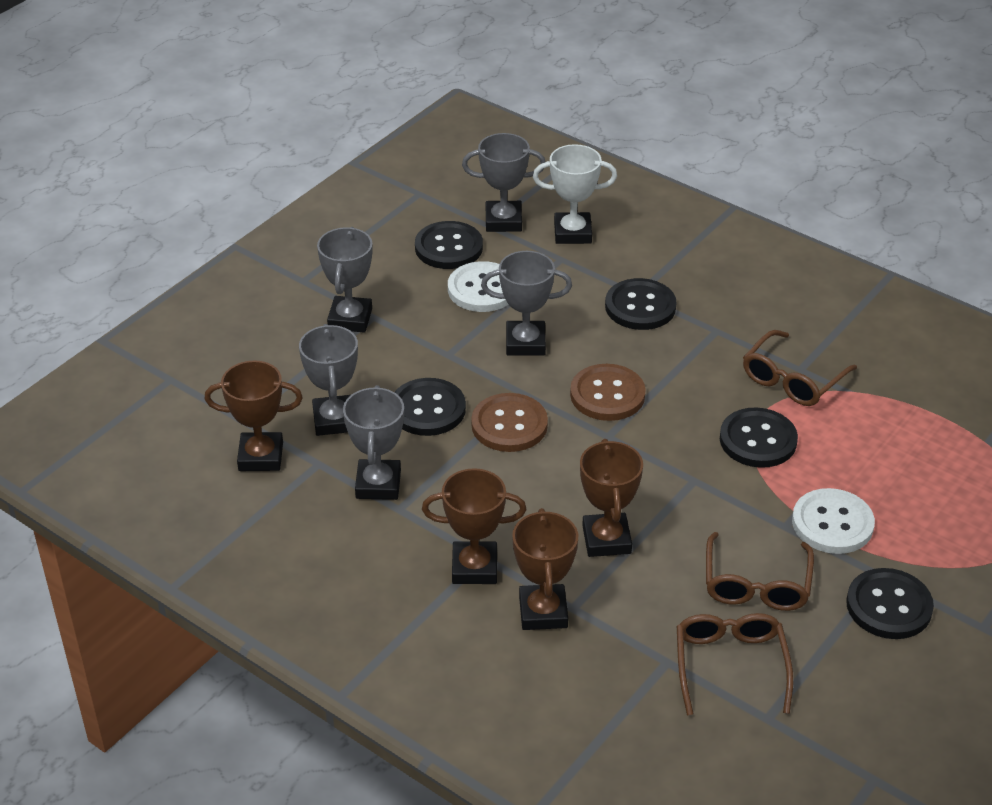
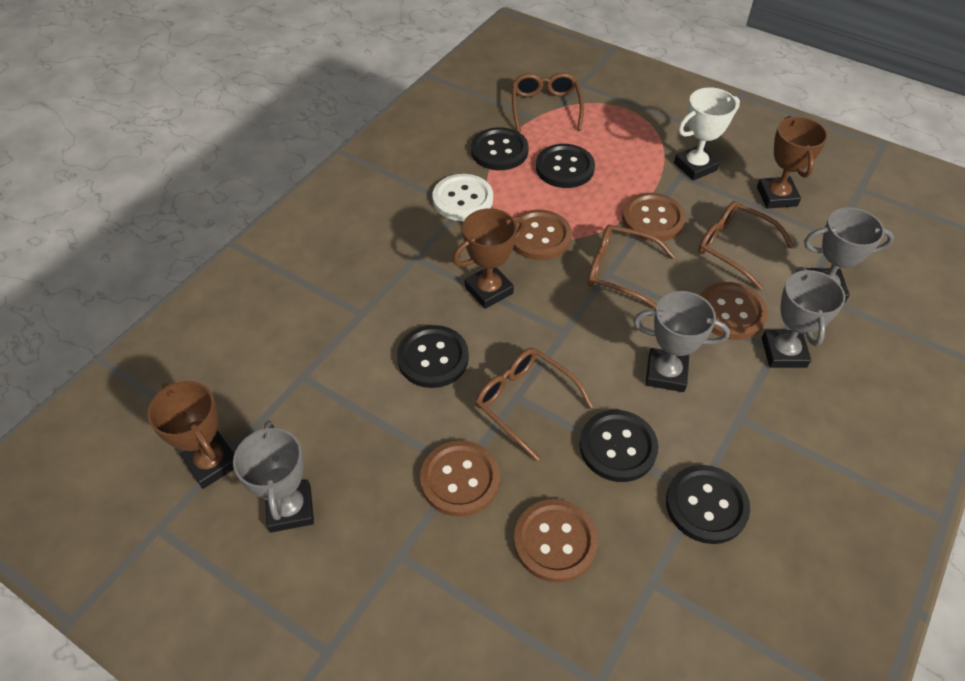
brown button: [471,393,548,452] [570,364,646,421] = 2 -> [420,440,500,517] [513,210,572,260] [514,499,598,583] [622,193,686,241] [700,282,768,340] = 5
brown glasses: [677,613,793,716] [706,532,814,611] [743,330,857,406] = 3 -> [475,348,593,461] [512,73,584,132] [588,224,675,309] [698,201,794,290] = 4
brown trophy: [204,361,303,471] [422,468,526,584] [512,508,578,630] [580,439,643,557] = 4 -> [147,381,234,489] [453,208,525,309] [757,116,828,209] = 3
grey trophy: [299,324,358,436] [317,227,373,333] [343,385,404,500] [462,133,545,232] [481,251,572,356] = 5 -> [233,421,314,533] [633,291,730,392] [762,267,846,368] [804,207,894,302] = 4
white button: [448,261,509,312] [792,488,875,554] = 2 -> [432,174,493,221] = 1

